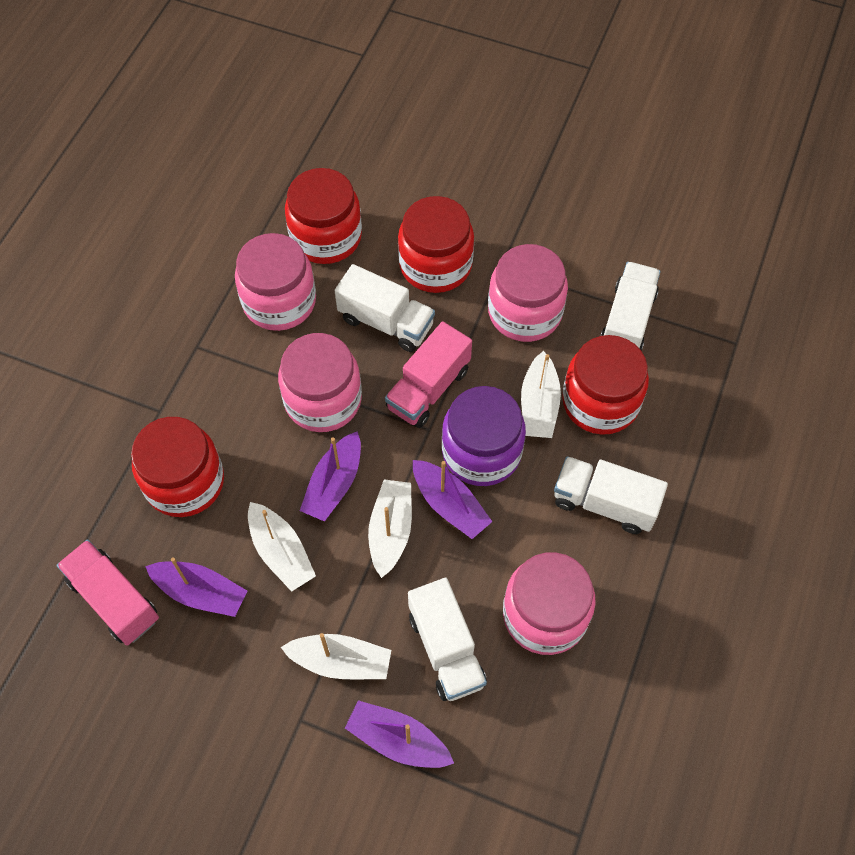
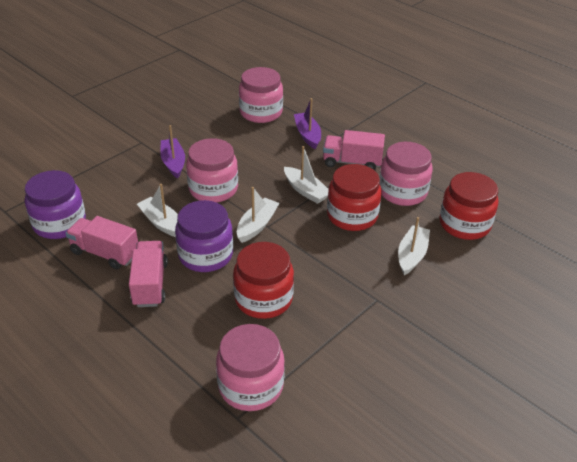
pink truck: [57,539,159,645] [385,321,472,428] = 2 -> [66,216,138,270] [129,241,168,307] [323,130,385,170] = 3
purple boat: [145,557,247,617] [300,431,361,522] [345,700,454,768] [413,460,492,539] = 4 -> [160,125,185,179] [294,98,321,149] = 2
purple jar: [442,386,526,486] = 1 -> [25,170,86,239] [175,200,233,272] = 2
red jar: [131,417,224,517] [285,168,362,264] [398,196,474,293] [562,335,649,435] = 4 -> [233,242,294,319] [327,164,382,231] [439,172,498,240] = 3
white truck: [334,264,435,352] [408,578,487,701] [554,456,668,534] [600,262,661,351] = 4 -> none = 0

